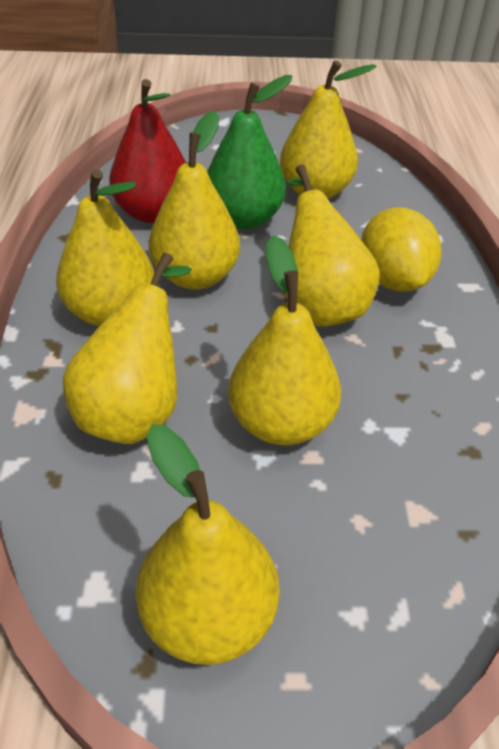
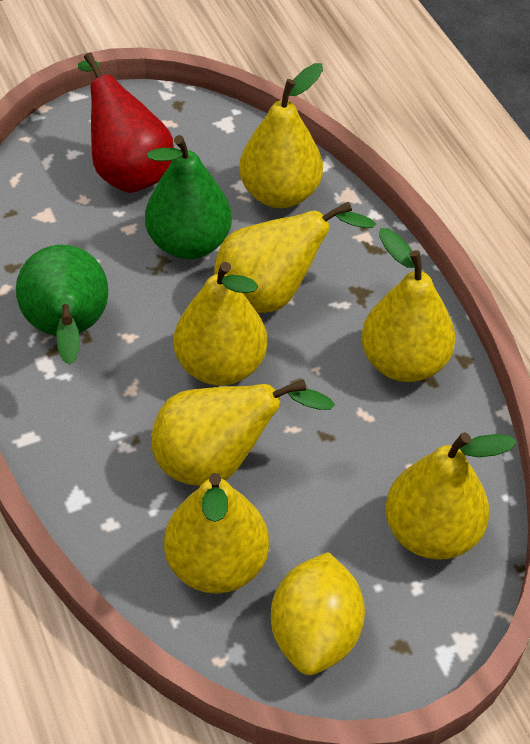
green pear: [207,75,292,230] = 1 -> [16,245,108,365] [145,135,232,259] = 2

